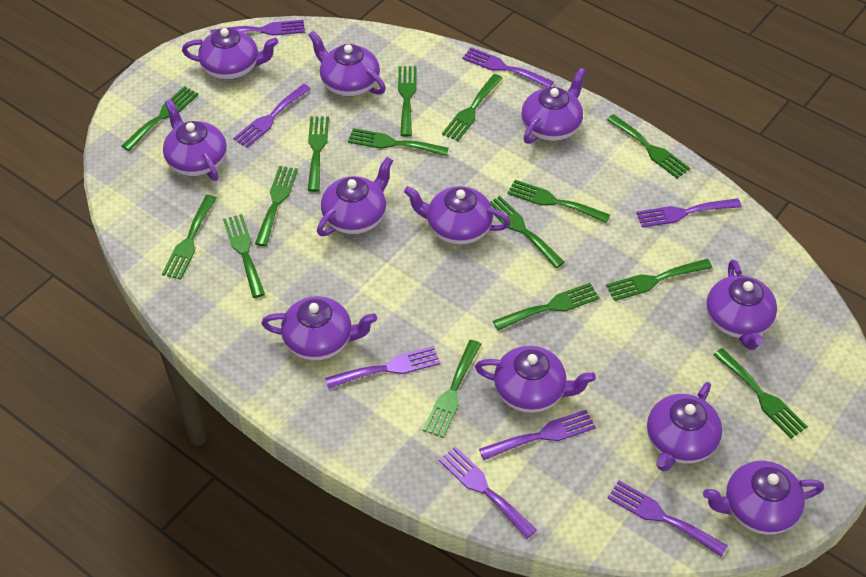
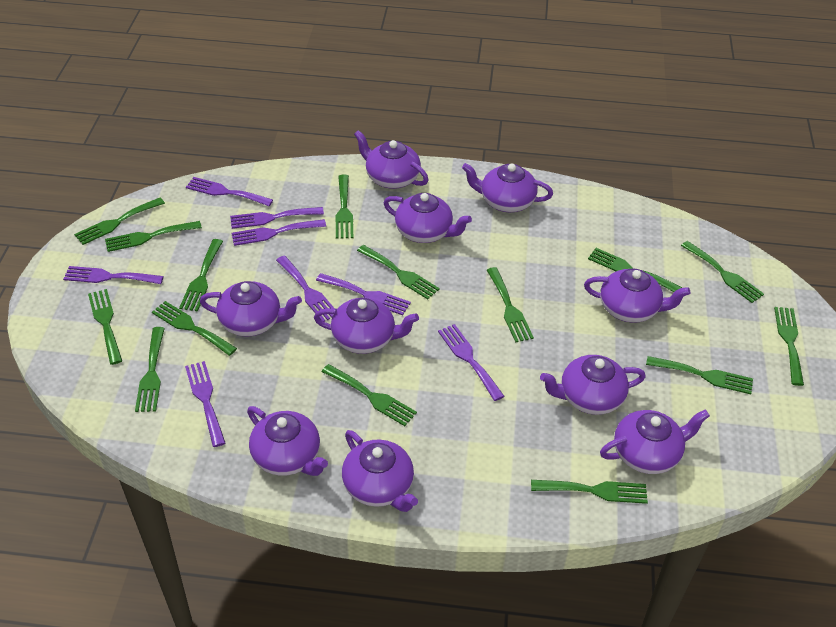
purple teapot: [163,99,227,181] [182,28,278,80] [261,296,377,360] [309,31,386,97] [317,157,393,236] [404,186,510,245] [475,346,596,413] [521,68,586,144] [647,382,722,471] [703,461,824,535] [706,259,777,350] = 11 -> [200,281,302,336] [247,406,328,476] [314,297,419,354] [342,430,418,512] [354,130,428,189] [384,193,472,243] [462,163,553,212] [540,355,646,415] [584,269,690,323] [600,409,710,474] = 10

